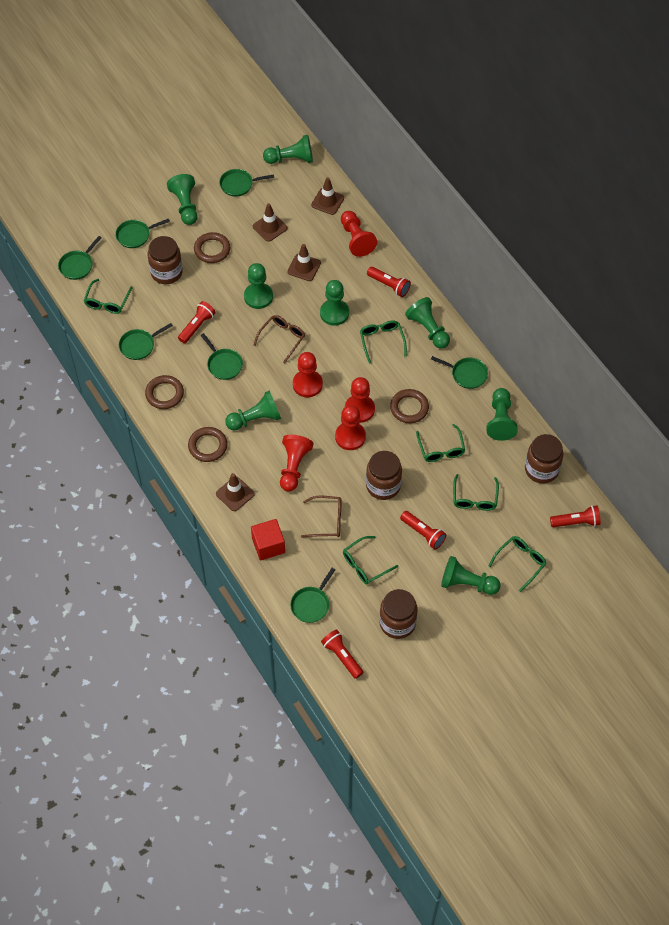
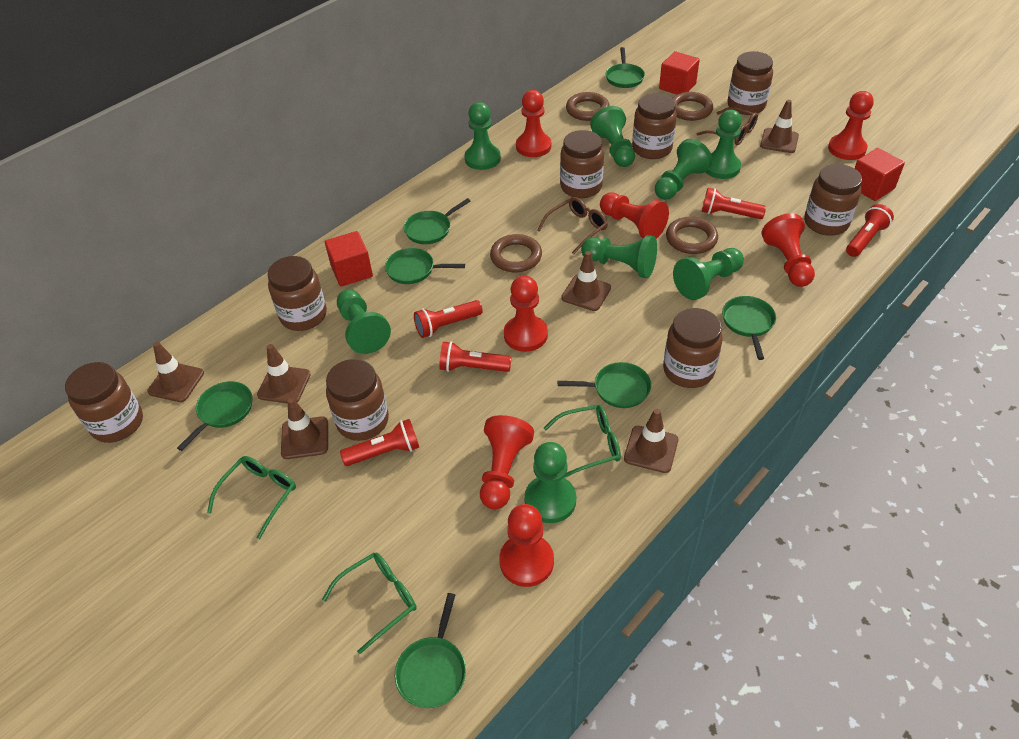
brown jar: [147,236,183,284] [366,451,402,500] [379,589,418,639] [525,434,564,483] = 4 -> [65,362,143,443] [267,256,327,331] [326,359,389,441] [560,130,604,198] [632,93,677,159] [663,308,723,388] [727,51,773,115] [804,164,862,236] = 8
brown traffic cone: [216,473,255,511] [253,203,287,242] [287,244,321,281] [311,177,344,215] = 4 -> [147,342,204,402] [257,344,311,404] [281,398,328,459] [561,251,611,311] [624,409,678,473] [760,100,799,153] = 6
green glasses: [84,279,133,314] [343,536,398,584] [360,320,407,364] [416,424,465,462] [453,474,499,511] [489,536,547,592] = 6 -> [207,456,296,539] [322,552,417,654] [544,405,621,478] = 3
red cube: [251,519,285,561] = 1 -> [325,231,373,287] [659,51,700,94] [855,148,905,201] = 3
red pawn: [280,435,313,492] [293,352,323,397] [335,405,366,450] [341,211,377,257] [345,377,375,423] = 5 -> [480,415,534,510] [499,504,554,587] [504,276,548,352] [516,90,551,157] [600,193,669,239] [762,213,815,287] [828,91,874,160] = 7

